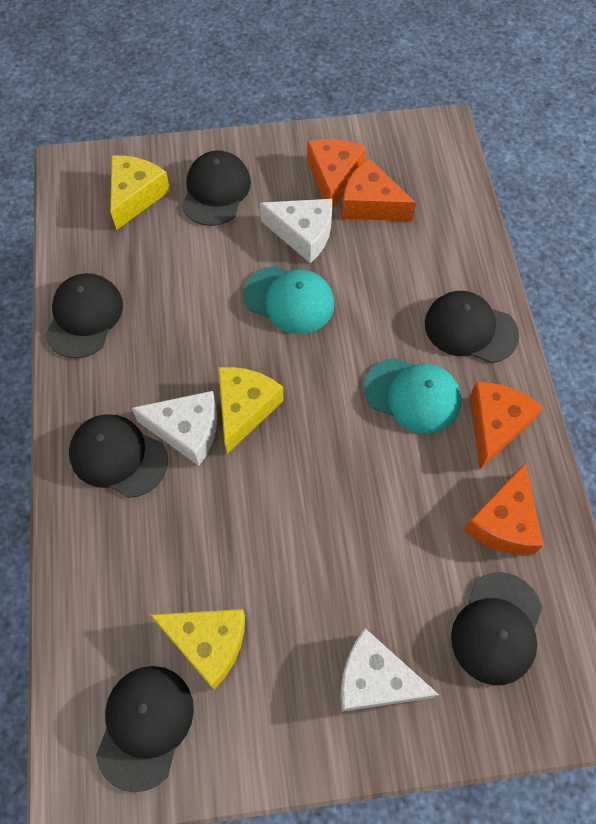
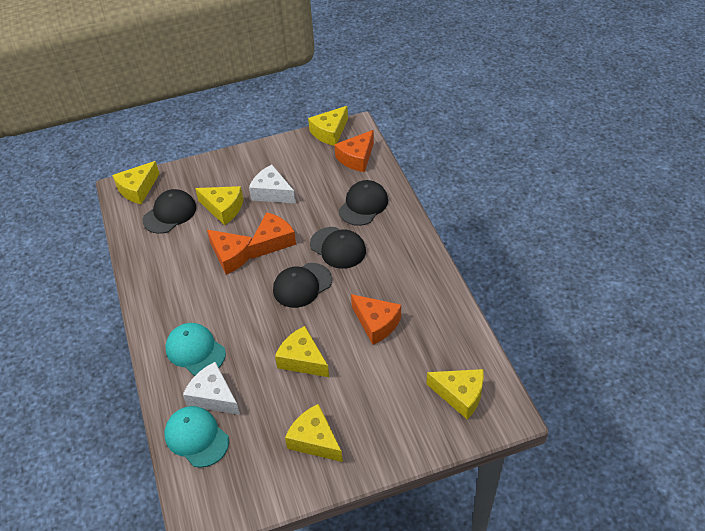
black cap: [45,273,123,358] [69,414,168,498] [96,666,194,792] [182,150,251,226] [425,291,519,363] [451,572,542,685] = 6 -> [142,189,196,234] [273,263,332,308] [310,227,366,269] [339,180,388,226] = 4
white cheese: [132,391,217,466] [260,199,332,263] [340,628,439,712] = 3 -> [183,362,240,415] [249,165,296,203] = 2
yellow cheese: [110,155,170,230] [151,609,245,690] [218,367,284,454] = 3 -> [112,161,160,204] [195,186,244,225] [275,326,329,377] [285,404,343,462] [308,106,348,146] [426,369,484,419] = 6

